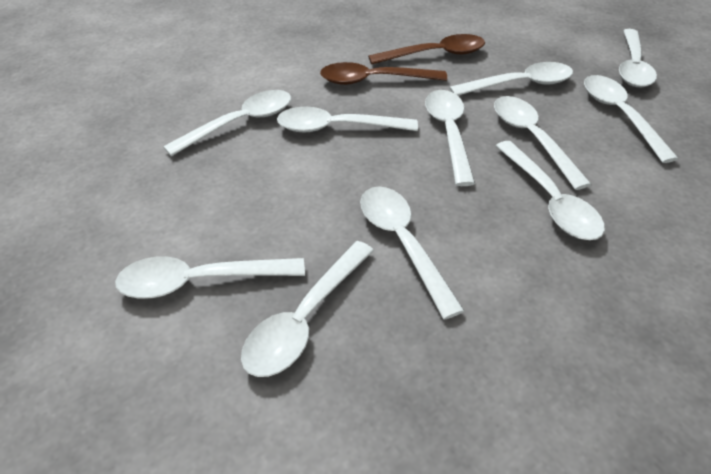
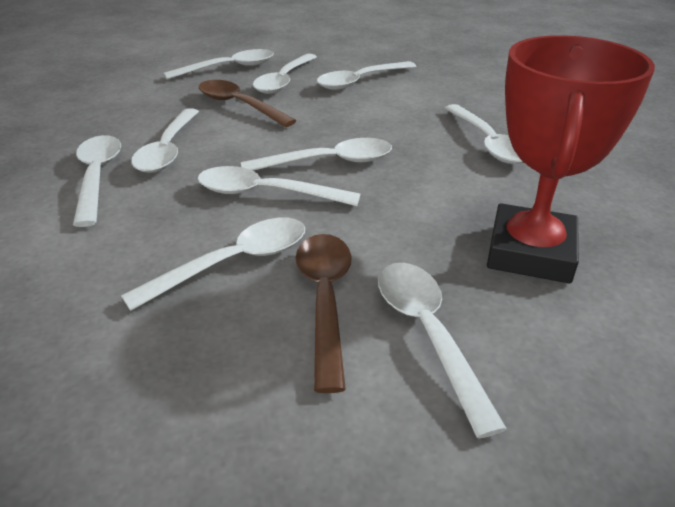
red trophy: none = 0 -> [487,35,655,283] = 1
white spoon: [115,256,305,299] [163,90,291,157] [241,241,374,377] [277,107,418,132] [360,186,464,319] [425,90,475,186] [449,62,573,96] [494,96,591,190] [496,141,605,240] [584,75,678,163] [619,29,657,87] = 11 -> [73,135,121,227] [121,217,305,311] [131,108,199,173] [163,49,274,80] [197,166,361,206] [241,138,392,171] [253,53,317,94] [317,61,416,90] [378,263,507,438] [444,104,523,164] = 10

